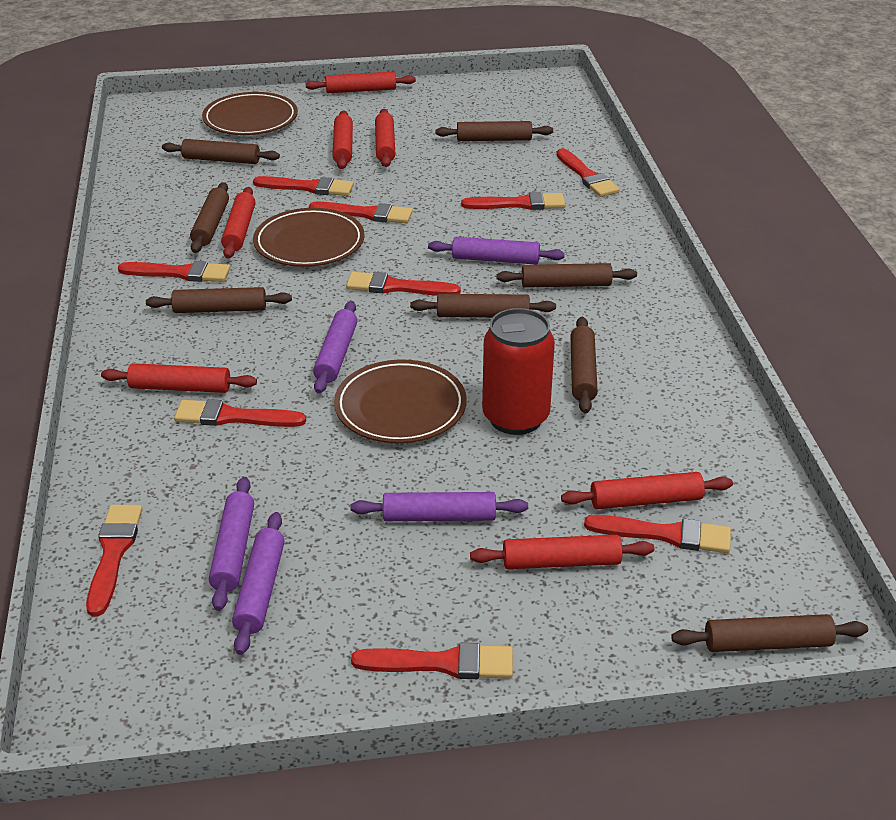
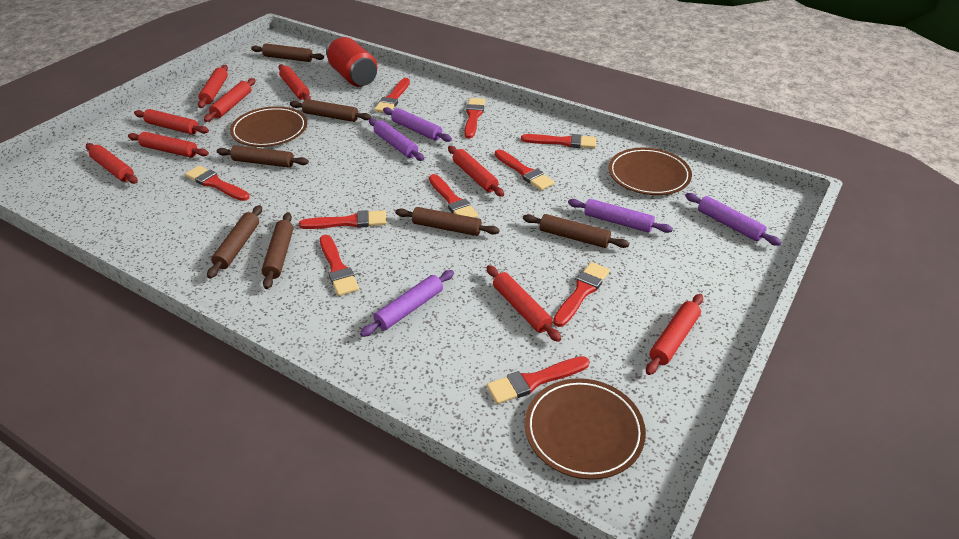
brown rolling pin: [146,287,292,313] [162,139,280,164] [190,182,229,253] [410,294,556,318] [436,121,553,141] [496,263,637,288] [570,317,598,414] [671,614,868,652] = 8 -> [207,205,262,279] [217,145,309,168] [251,44,324,62] [262,212,293,289] [290,99,371,122] [395,207,499,236] [523,214,629,248] = 7
red rolling pin: [101,363,257,393] [221,187,255,258] [305,72,416,93] [332,110,353,169] [375,109,395,167] [470,535,654,569] [561,472,733,509] = 7 -> [86,143,138,184] [128,132,209,157] [134,109,209,135] [198,65,228,108] [204,78,256,122] [278,64,311,100] [448,146,504,197] [486,265,561,342] [646,294,703,375] = 9

